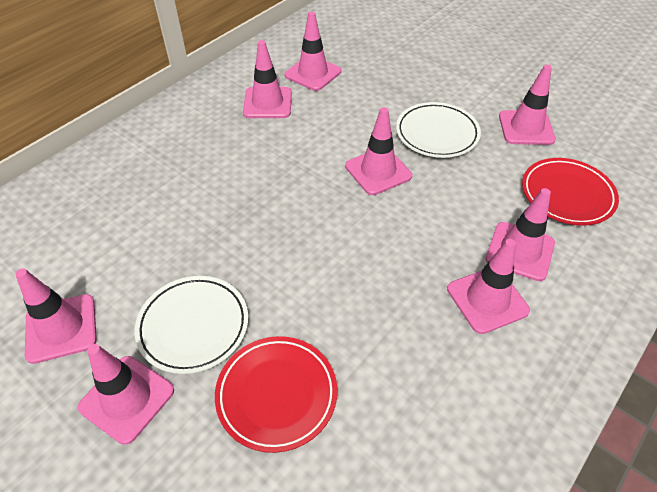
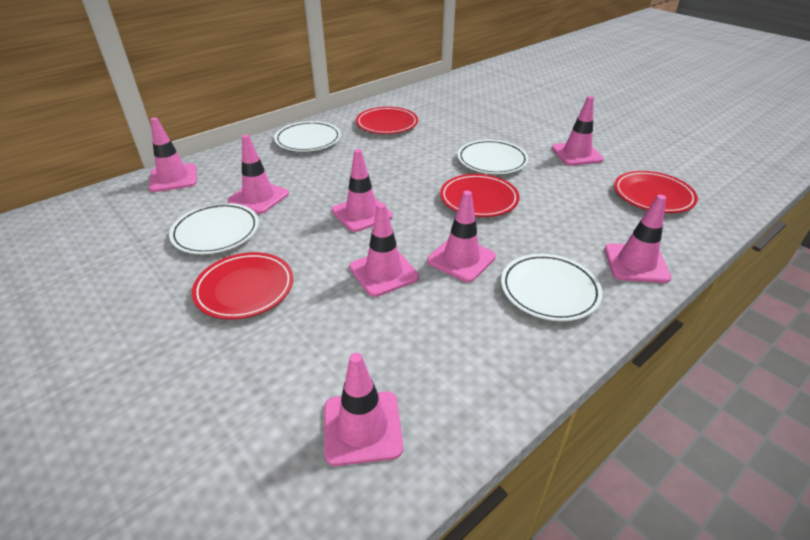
red plate: [215,336,337,453] [522,158,619,226] = 2 -> [192,252,293,319] [356,107,418,134] [440,174,519,217] [614,171,698,213] = 4
white plate: [135,276,248,374] [396,102,481,158] = 2 -> [169,203,259,254] [274,121,341,152] [457,140,529,174] [501,254,603,321] = 4

